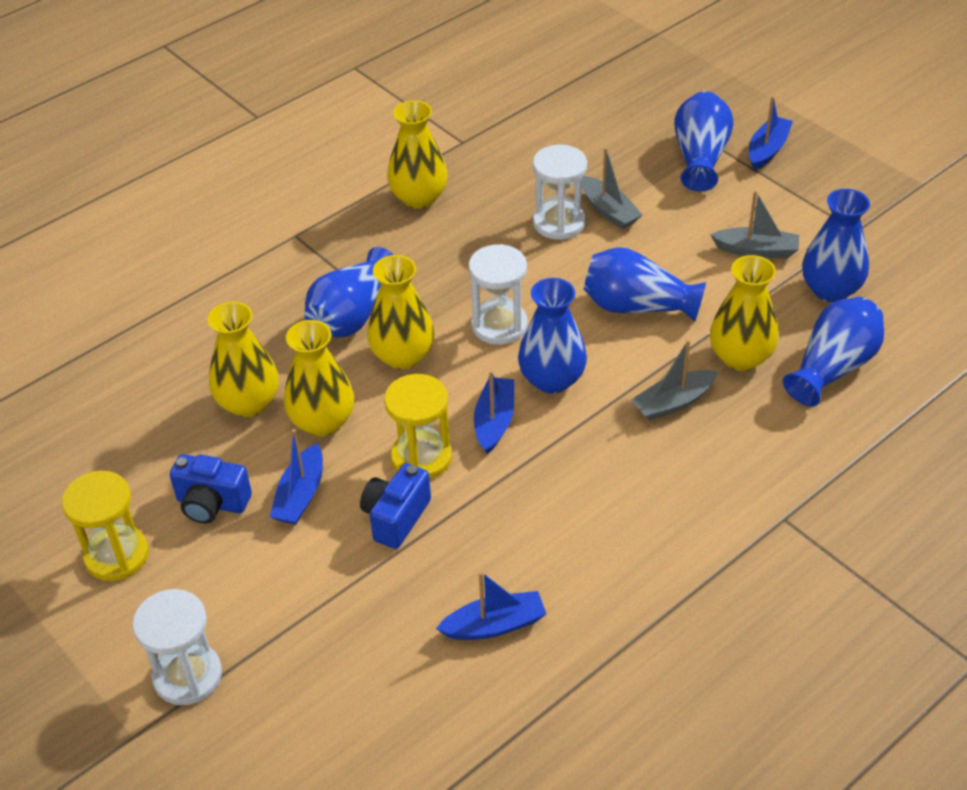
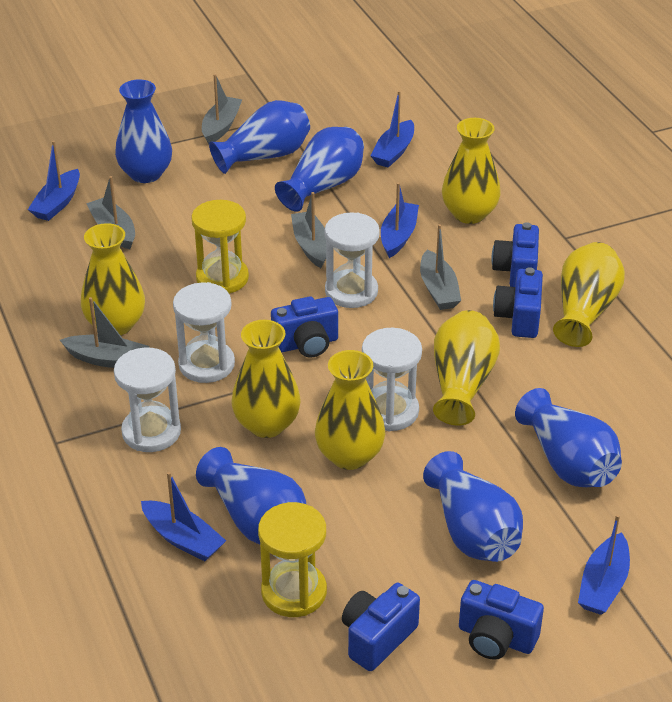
blue boat: [270,429,323,525] [436,571,546,640] [474,370,514,454] [749,96,793,170] = 4 -> [28,141,80,221] [141,472,226,561] [371,91,414,168] [381,182,419,258] [578,514,630,615] = 5
blue camera: [170,454,252,524] [360,463,431,549] = 2 -> [271,296,338,358] [342,583,420,671] [459,580,544,660] [491,222,539,287] [493,267,543,338] = 5
grey boat: [582,147,642,229] [631,340,718,421] [710,190,799,258] = 3 -> [60,297,150,368] [86,176,135,249] [202,74,242,144] [291,192,326,268] [420,224,461,310] = 5
white hourglass: [133,589,222,705] [469,244,527,345] [533,145,587,240] = 3 -> [114,348,181,452] [173,282,235,383] [325,212,380,308] [362,328,422,431] = 4
yellow vase: [207,301,279,417] [284,320,354,436] [367,255,434,370] [387,100,448,209] [710,255,779,371] = 5 -> [81,223,145,335] [231,320,301,438] [315,350,385,470] [433,310,500,425] [442,118,501,224] [553,242,625,347] = 6

